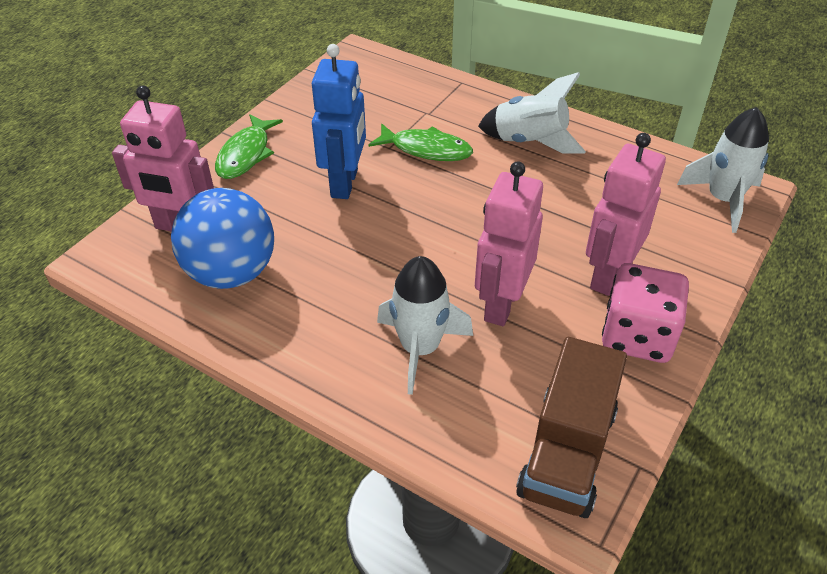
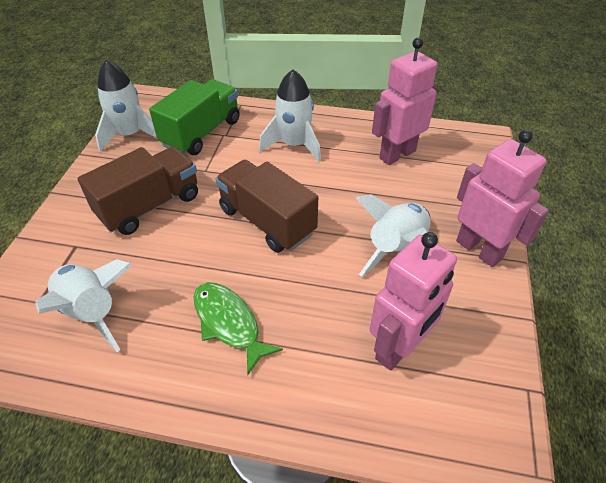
blue ball: [171,188,274,289] = 1 -> none = 0
blue robot: [312,44,366,199] = 1 -> none = 0
brown truck: [516,337,627,518] = 1 -> [78,147,198,235] [215,160,318,253] = 2
green fish: [215,114,283,179] [368,123,473,161] = 2 -> [194,282,283,375] = 1
green truck: none = 0 -> [149,79,240,155] = 1
pink dice: [602,263,689,363] = 1 -> none = 0
white rocket: [377,256,473,395] [478,72,586,153] [677,107,769,233] = 3 -> [35,259,133,352] [95,60,157,152] [259,69,321,162] [356,194,431,277] = 4

